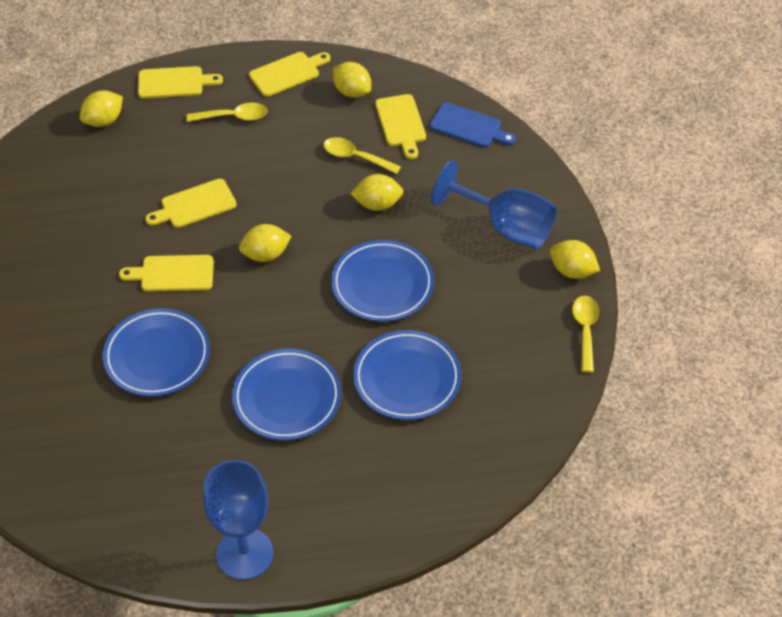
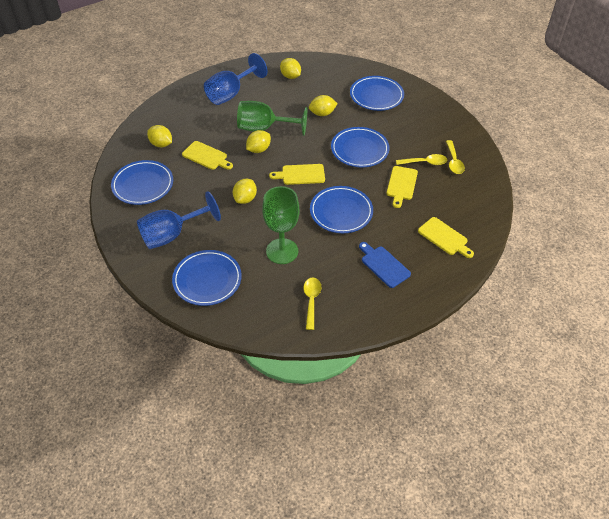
blue plate: [103,308,210,397] [232,349,341,440] [331,240,434,322] [353,330,461,420] = 4 -> [111,160,173,205] [172,250,242,306] [310,186,373,233] [331,127,390,167] [350,76,404,111] = 5
green goblet: none = 0 -> [237,101,307,136] [262,186,299,264] = 2
yellow cutting board: [119,255,214,292] [138,66,223,99] [145,179,237,228] [249,52,331,97] [375,94,426,159] = 5 -> [182,141,233,170] [269,164,325,185] [386,166,418,208] [418,217,474,258] = 4

